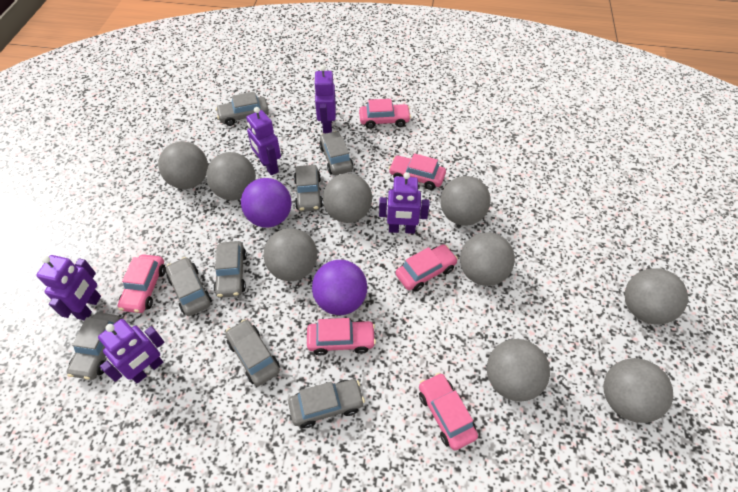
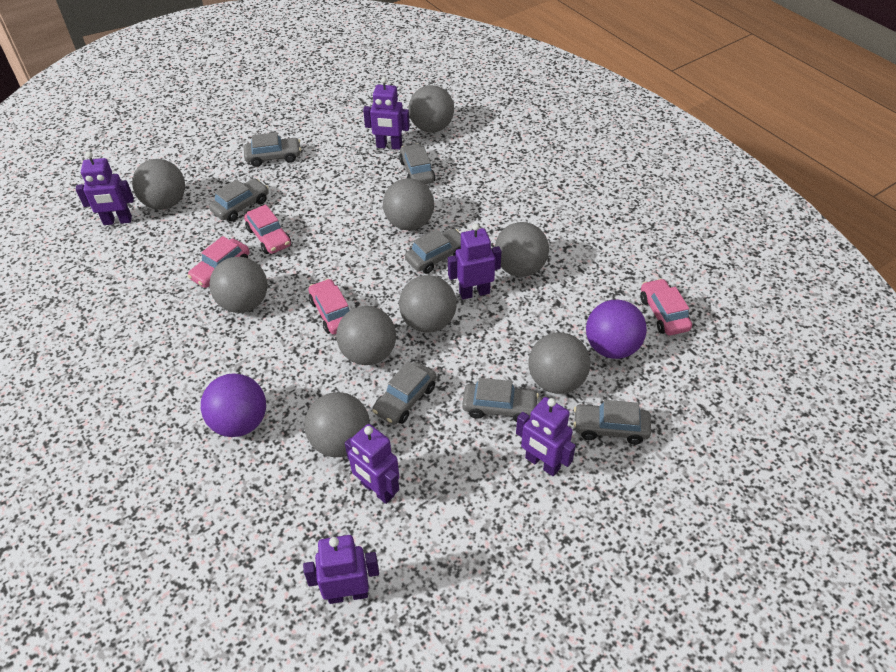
grey car: [67,313,121,380] [166,257,212,316] [214,241,247,298] [216,92,269,126] [225,319,280,386] [288,379,365,428] [294,165,323,212] [319,131,354,175] = 8 -> [209,179,269,222] [244,132,301,167] [372,362,436,425] [399,143,435,184] [405,229,461,273] [462,378,539,422] [573,400,651,445] = 7
pink car: [118,254,166,313] [307,318,376,355] [359,99,411,129] [389,153,446,190] [396,244,458,292] [419,373,478,450] = 6 -> [188,236,250,288] [244,204,291,254] [308,279,350,335] [640,278,692,335] = 4
purple robot: [36,255,101,320] [98,319,164,384] [246,107,281,175] [314,65,336,134] [379,172,429,234] = 5 -> [76,152,134,225] [303,535,379,604] [345,424,399,504] [363,77,410,150] [448,223,501,300] [516,397,576,476] = 6

